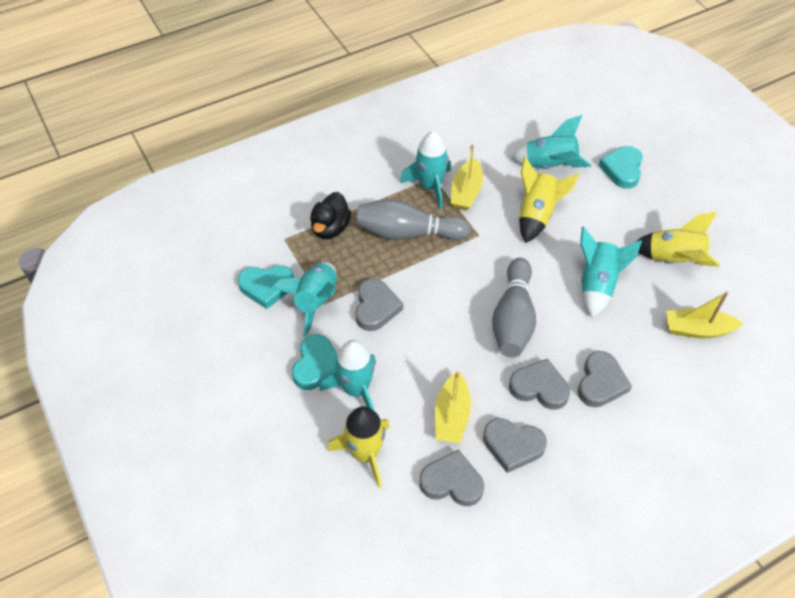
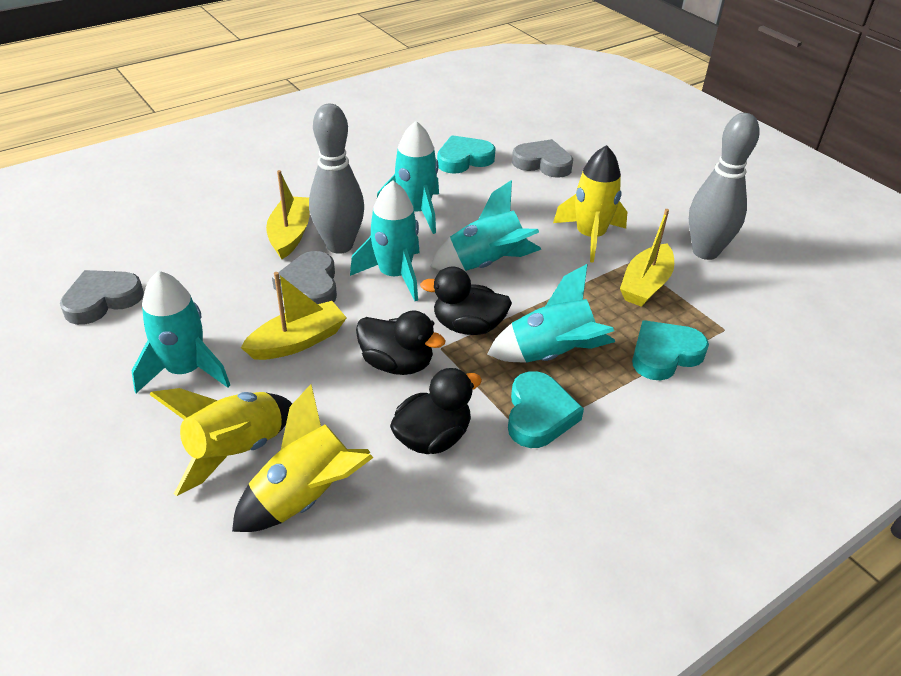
black duck: [310,192,351,239] = 1 -> [356,311,446,375] [390,368,482,454] [420,266,512,335] = 3
grey heart: [355,279,403,331] [419,450,484,506] [483,418,547,473] [509,359,570,410] [578,351,632,407] = 5 -> [60,270,144,325] [272,251,337,304] [512,139,573,178] = 3

